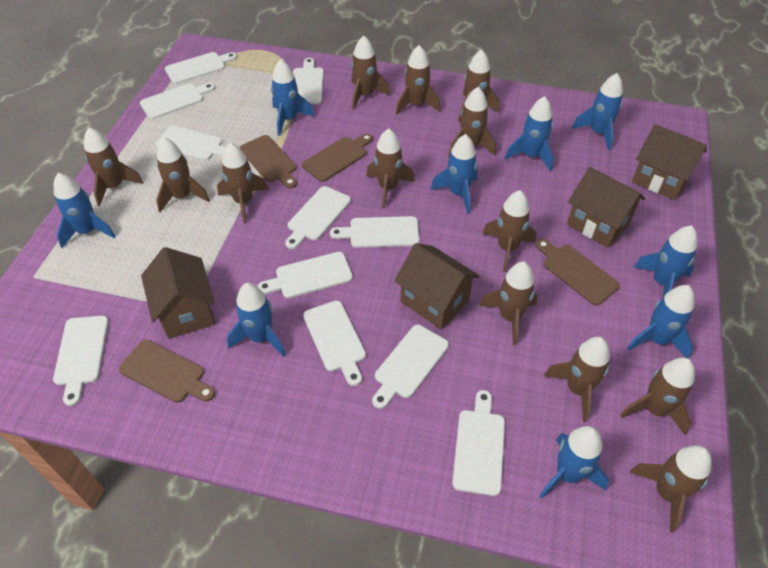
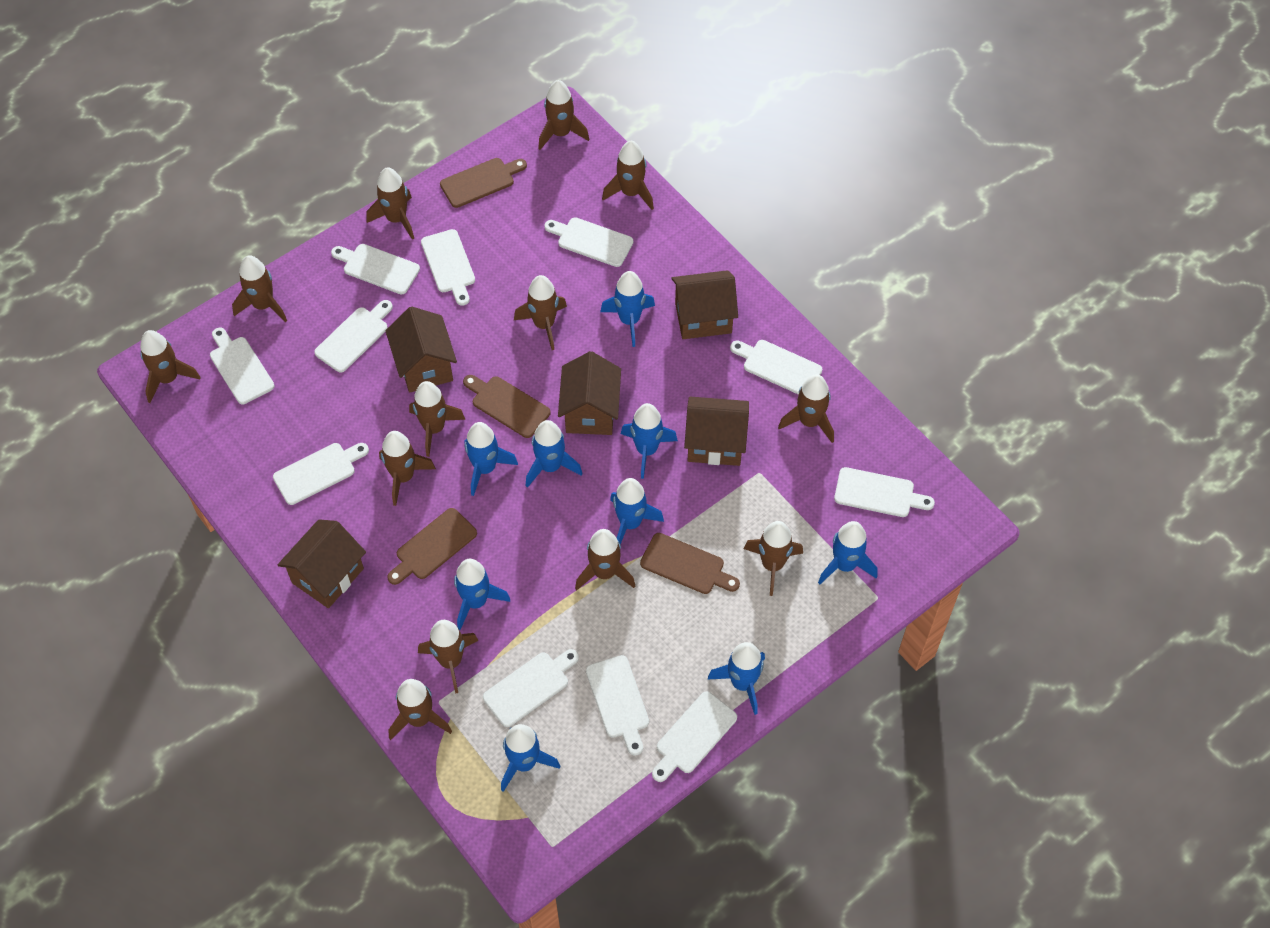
brown house: [141,247,215,339] [394,243,480,329] [567,167,646,248] [632,124,707,200] = 4 -> [278,519,366,608] [385,307,457,393] [558,351,621,435] [671,270,738,339] [684,397,749,466] = 5

